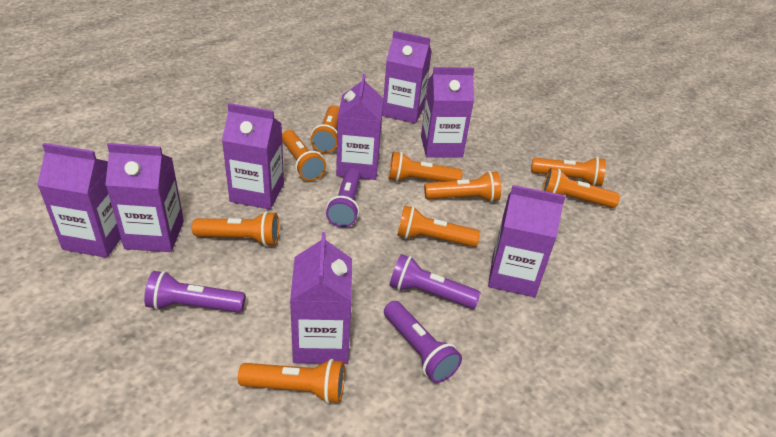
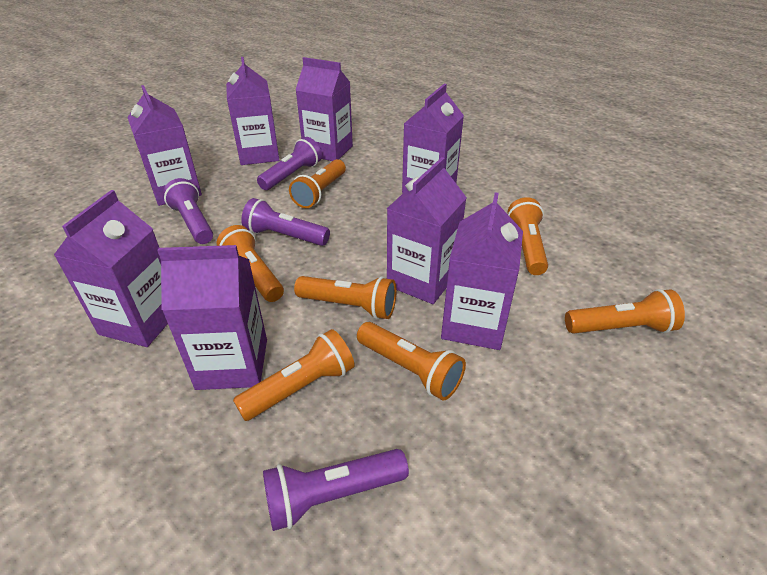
orange flashlight: [192,211,279,246] [238,359,345,404] [282,130,326,181] [310,105,339,153] [388,152,463,182] [397,205,480,247] [424,171,501,202] [531,157,606,186] [542,168,620,208] = 9 -> [217,225,284,302] [233,329,355,421] [289,159,346,208] [294,276,396,319] [357,322,466,400] [508,197,548,275] [565,289,685,334] = 7

